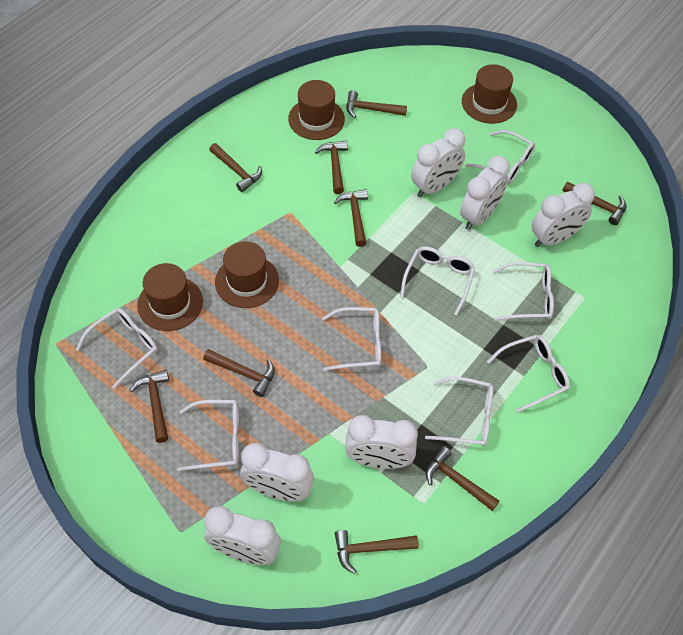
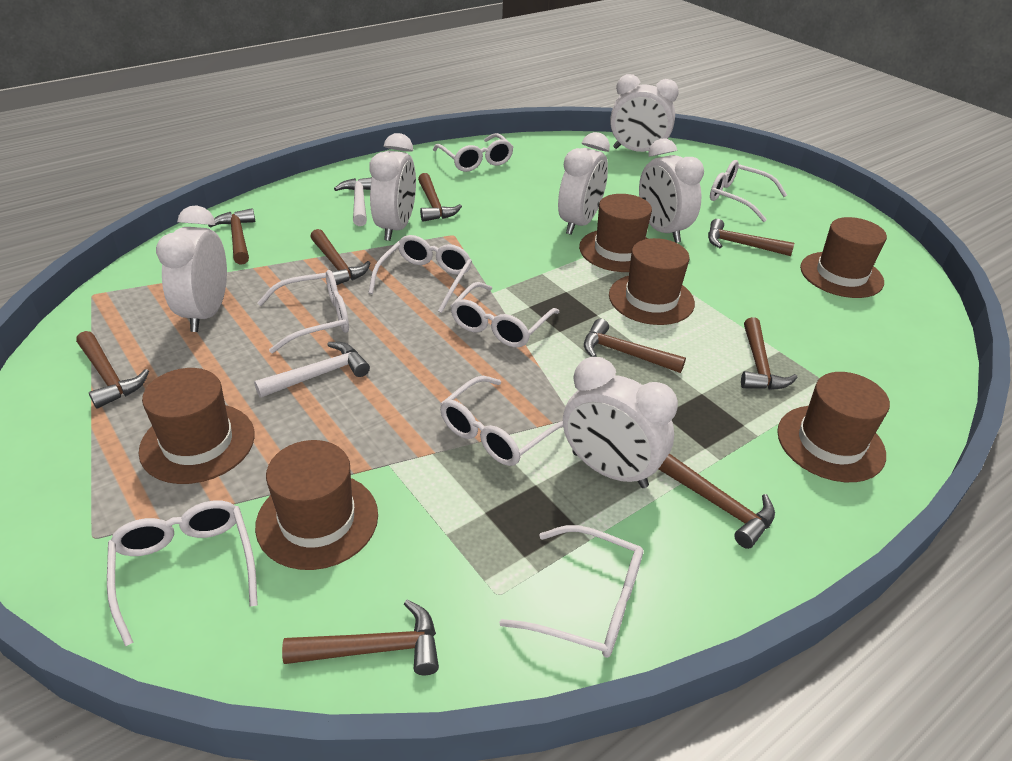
brown hat: [137,263,203,331] [215,241,279,308] [288,80,345,140] [462,64,517,124] = 4 -> [139,368,255,484] [255,440,378,570] [579,194,652,272] [609,238,695,325] [777,372,890,482] [800,217,887,298] = 6
white hammer: none = 0 -> [254,342,370,398] [334,177,372,226] = 2

